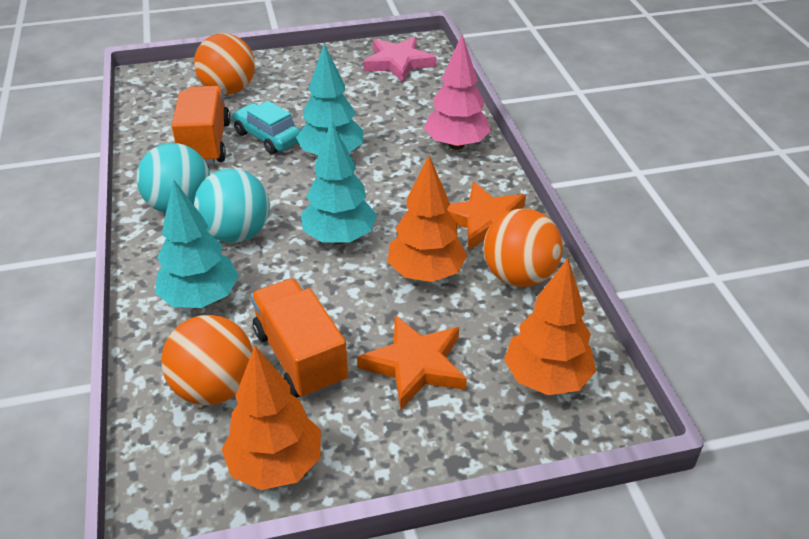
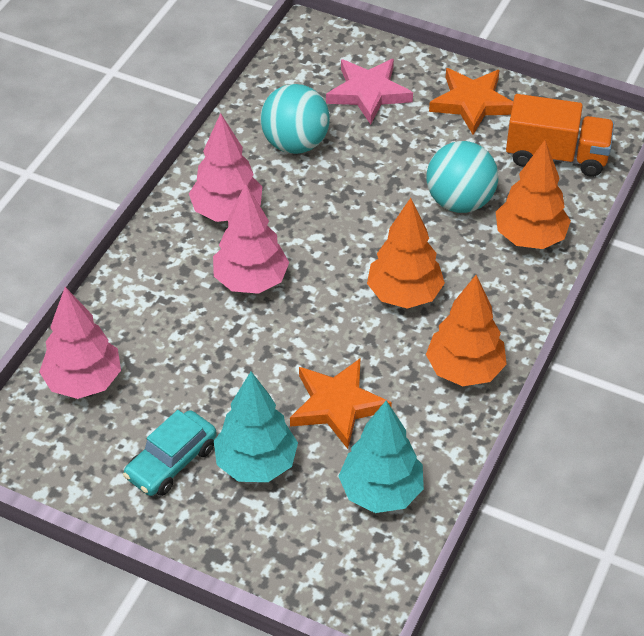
orange ball: [161,315,253,405] [194,33,255,95] [483,209,563,287] = 3 -> none = 0
orange truck: [172,86,231,164] [251,279,348,399] = 2 -> [506,94,614,177] = 1
pink tree: [424,35,491,150] = 1 -> [39,287,121,399] [189,113,262,222] [213,184,289,294] = 3
turquoise tree: [155,179,239,308] [296,44,363,155] [301,121,377,244] = 3 -> [214,371,298,482] [338,400,424,513] = 2

